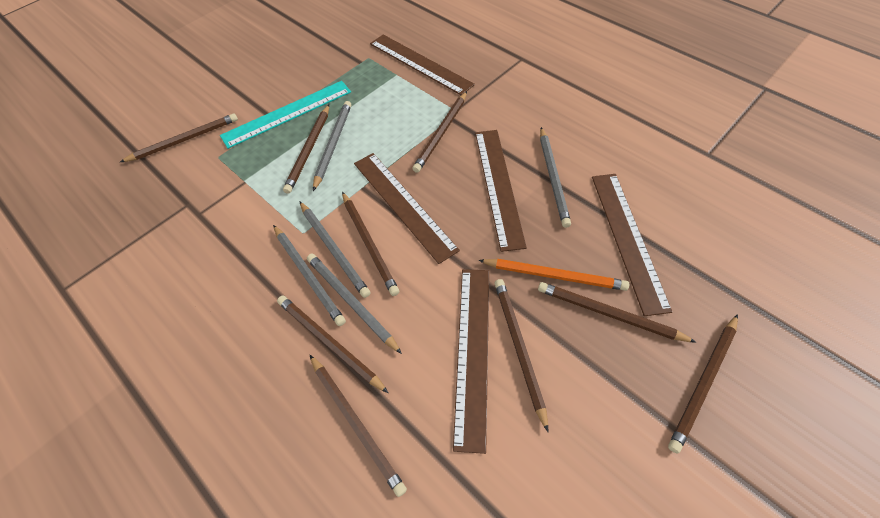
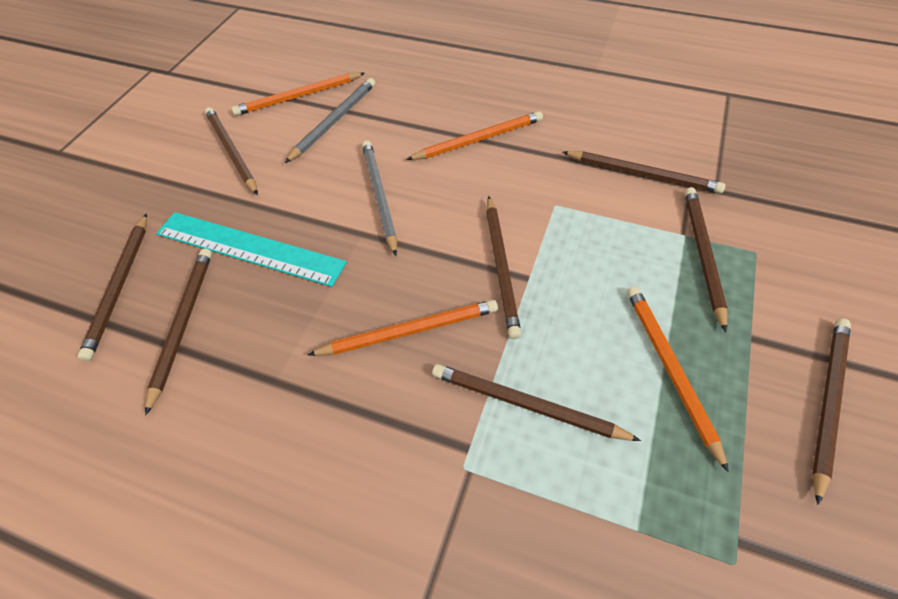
brown pencil: [120,113,238,162] [277,296,388,393] [283,105,329,194] [310,355,407,497] [342,192,399,296] [412,91,467,173] [495,279,548,432] [538,282,697,343] [668,314,738,453] = 9 -> [77,213,147,361] [145,248,212,416] [205,107,258,195] [432,364,641,441] [486,196,521,339] [563,151,726,193] [685,187,728,332] [812,318,851,505] = 8
brown ruler: [354,153,460,264] [370,34,475,95] [453,269,489,454] [475,130,527,252] [592,174,672,316] = 5 -> none = 0
grey pencil: [273,225,346,326] [299,201,370,298] [307,254,402,354] [313,101,351,191] [540,127,571,228] = 5 -> [285,78,375,163] [362,140,397,256] = 2
orange pencil: [478,259,629,291] = 1 -> [231,72,365,116] [308,300,498,356] [406,111,543,160] [627,286,729,473] = 4

